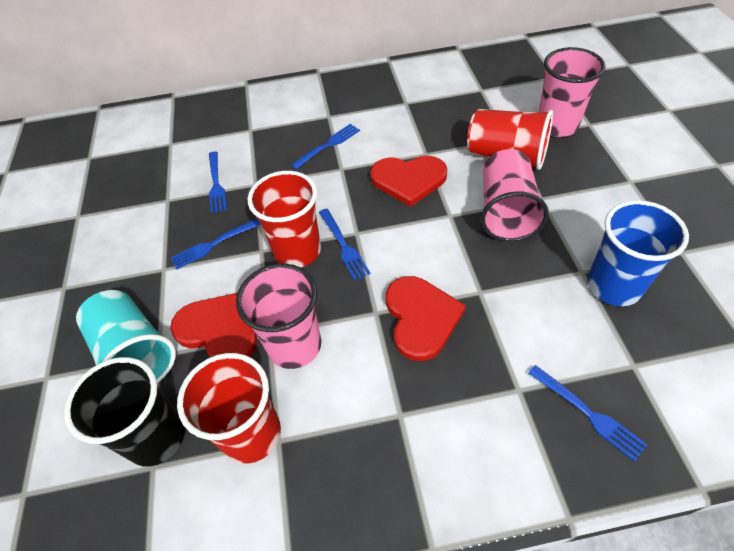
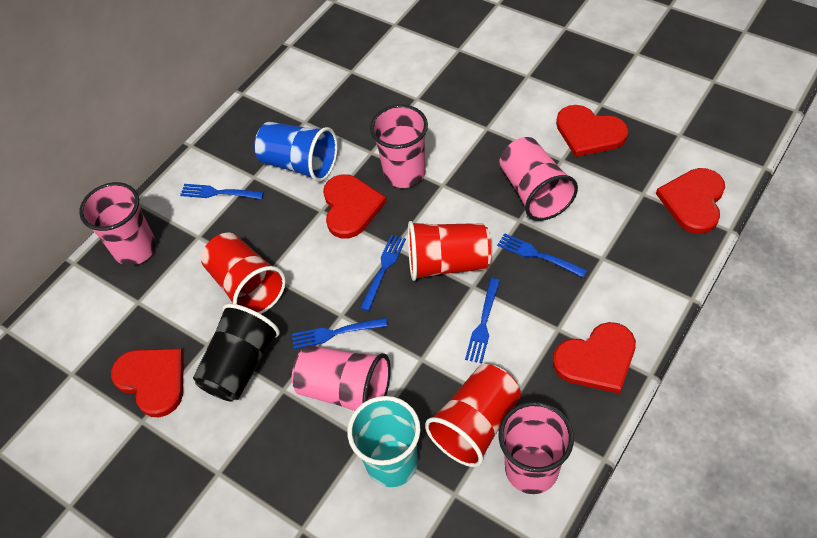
pink cup: [236,263,321,369] [480,149,549,241] [538,47,606,137] = 3 -> [79,182,156,266] [292,345,391,411] [370,105,428,188] [498,401,574,494] [500,137,578,221] = 5
red heart: [170,293,257,357] [370,156,447,207] [386,276,466,361] = 3 -> [111,348,184,417] [323,174,387,238] [553,322,636,394] [556,105,628,157] [656,168,725,234] = 5

